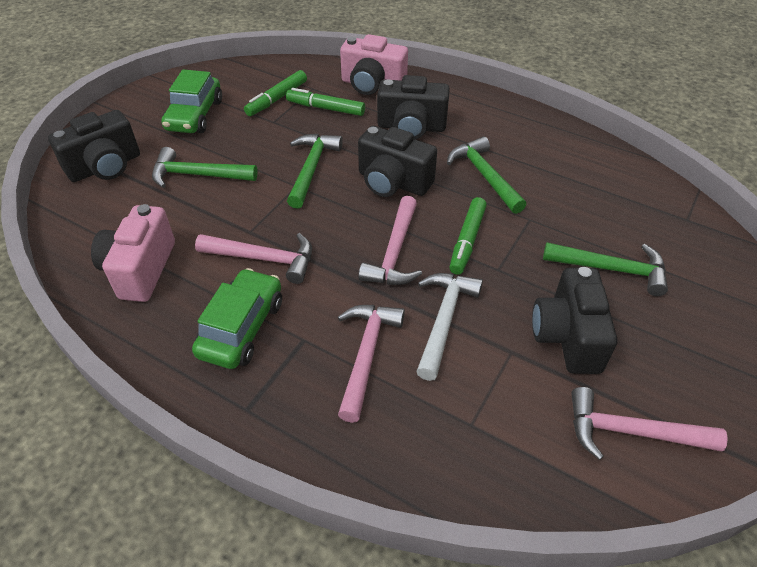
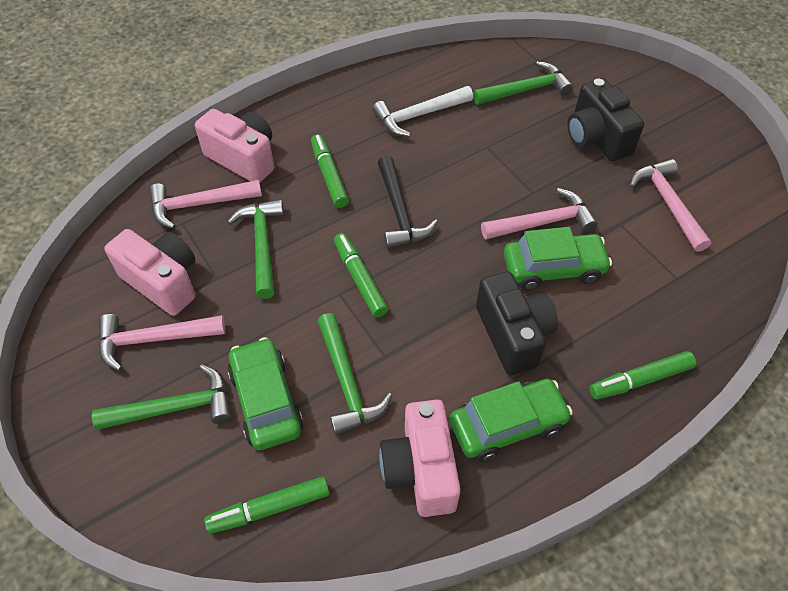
black camera: [48,110,140,182] [358,126,437,197] [377,75,450,139] [532,267,617,374] = 4 -> [476,272,558,375] [567,78,644,161] = 2
black hammer: none = 0 -> [378,156,438,249] = 1
green car: [162,69,222,133] [192,268,282,369] = 2 -> [227,337,303,450] [450,379,573,462] [504,227,612,290] = 3
green marker: [244,70,307,116] [286,88,365,116] [449,197,487,275] = 3 -> [204,476,330,534] [311,134,349,208] [334,233,388,317] [589,351,696,400] = 4
pink camera: [91,204,175,302] [340,34,408,95] = 2 -> [104,229,195,316] [195,109,274,183] [379,399,461,517] = 3

